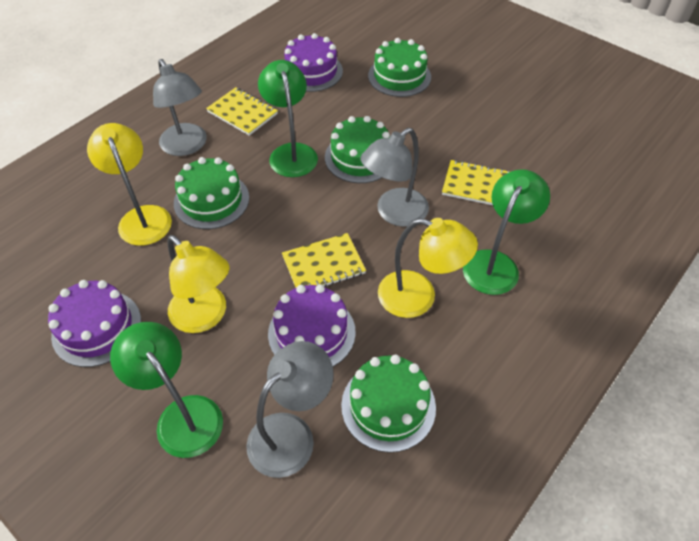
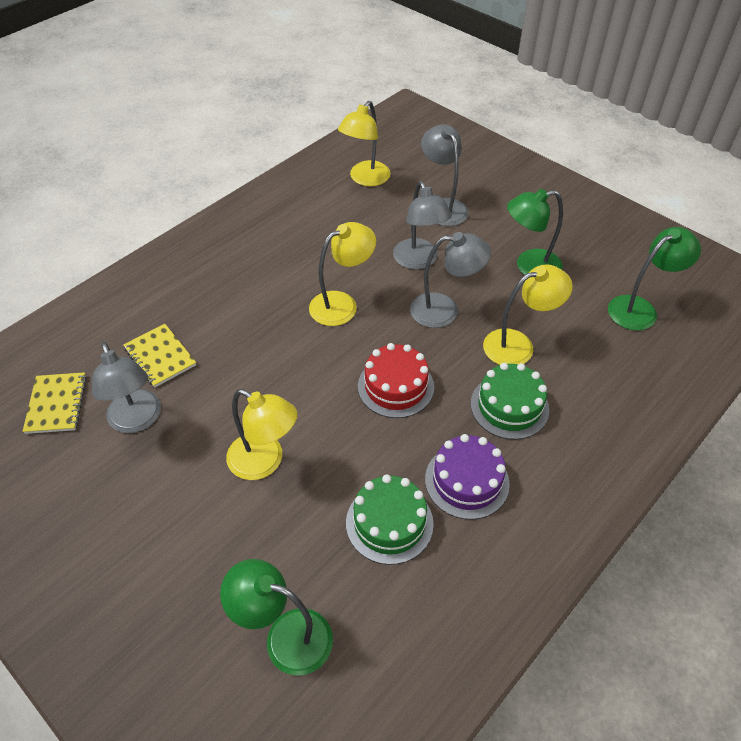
green cake: [174,157,249,229] [325,116,390,183] [341,355,436,453] [368,38,431,97] = 4 -> [346,474,434,565] [471,363,549,440] = 2
grey lamp: [153,59,207,156] [246,341,334,478] [360,128,429,227] = 3 -> [92,342,161,433] [393,181,452,269] [410,232,491,328] [421,124,469,226] = 4
purple cake: [48,280,141,367] [268,284,356,367] [284,33,343,92] = 3 -> [425,434,510,520] = 1
red cake: none = 0 -> [358,343,434,418] = 1
yellow lamp: [87,123,172,246] [168,235,230,333] [378,218,478,318] = 3 -> [226,389,298,480] [309,222,376,326] [338,101,391,186] [483,264,573,365] = 4
yellow notebook: [206,87,278,136] [282,233,366,288] [442,160,510,205] = 3 -> [23,372,87,434] [124,324,196,388] = 2

